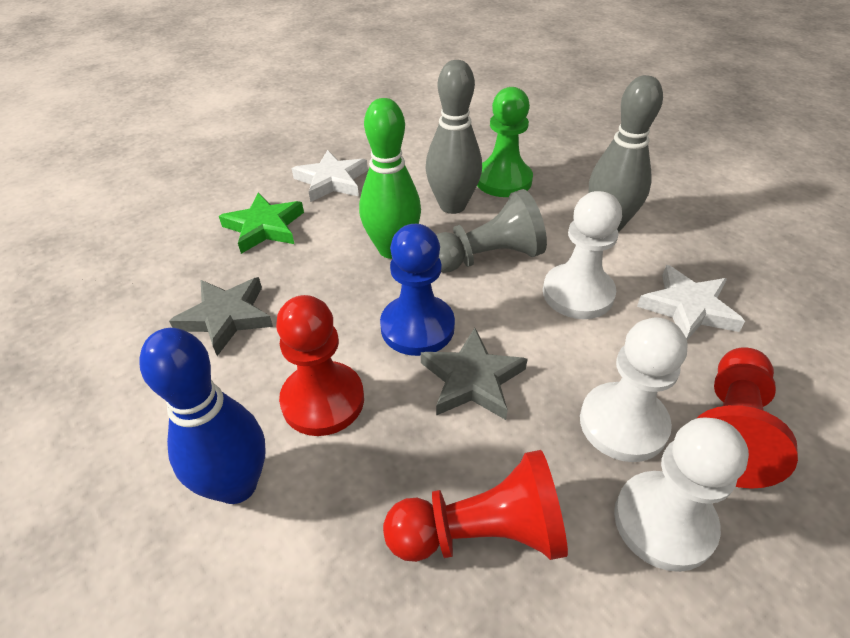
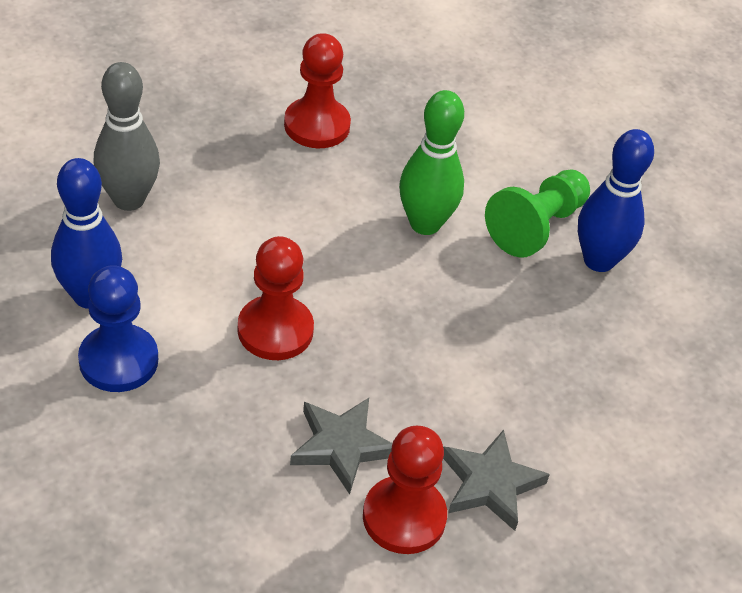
blue bowling pin: [139,328,265,504] = 1 -> [51,158,122,309] [578,129,654,272] = 2
green star: [219,193,304,254] = 1 -> none = 0
grey bowling pin: [426,60,482,214] [589,75,663,232] = 2 -> [94,62,160,211] = 1
grey pawn: [436,189,547,273] = 1 -> none = 0
white pawn: [543,191,622,319] [580,317,688,462] [614,417,749,572] = 3 -> none = 0
white star: [292,150,368,202] [637,265,745,340] = 2 -> none = 0

